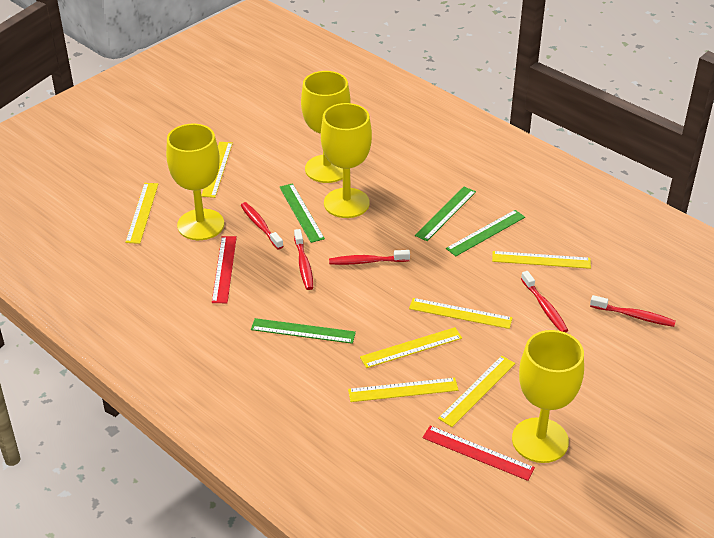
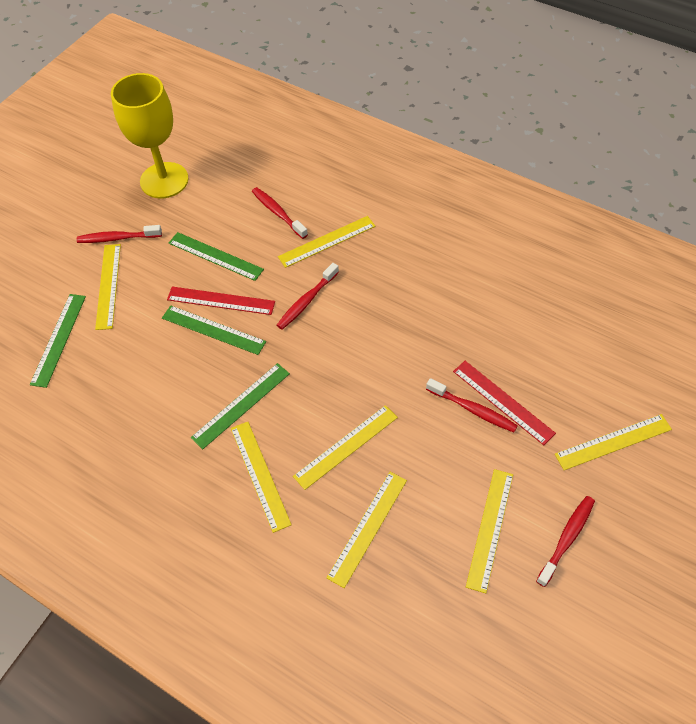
yellow goblet: [166,124,224,240] [301,71,350,183] [321,103,372,218] [512,330,584,463] = 4 -> [111,73,189,198] = 1

